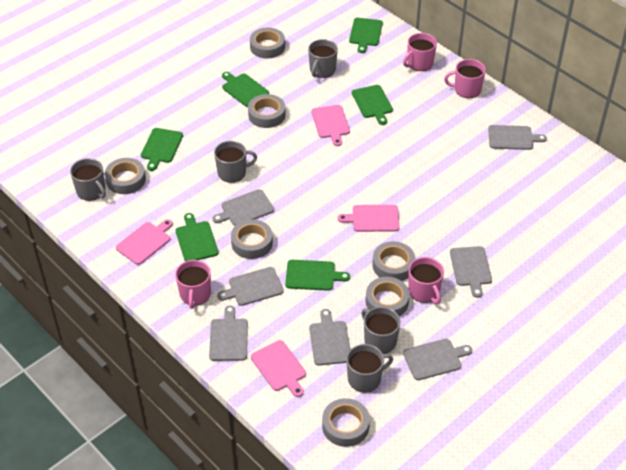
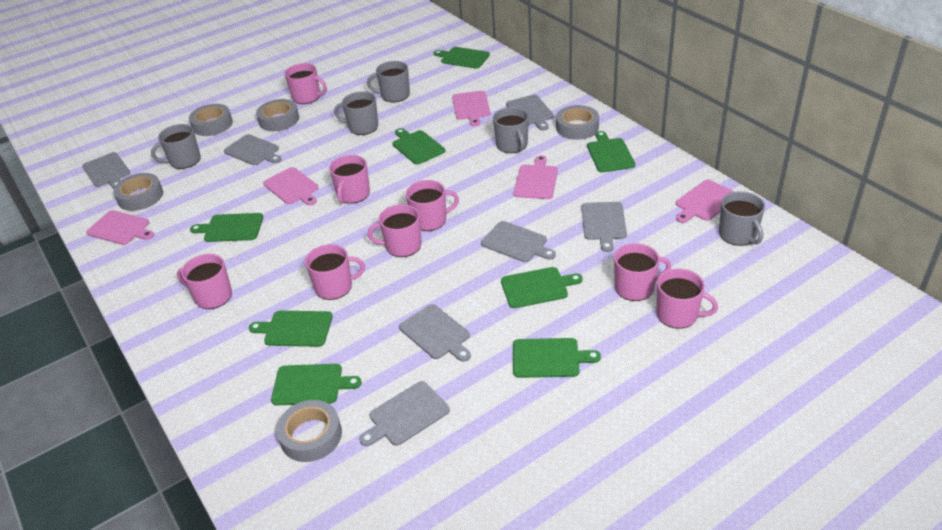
green cutting board: [141,128,183,171] [176,213,219,262] [222,72,269,107] [285,260,350,291] [349,18,383,53] [352,85,393,125] = 6 -> [190,213,263,242] [249,311,333,347] [271,364,362,405] [393,128,445,165] [434,47,490,69] [501,267,583,308] [513,338,601,378] [587,131,635,173] = 8
grey tape: [105,158,146,194] [231,219,273,259] [248,94,286,128] [250,28,285,59] [322,398,370,447] [366,277,410,316] [372,241,415,281] = 7 -> [113,173,163,211] [189,104,233,136] [256,99,299,131] [276,400,342,462] [556,105,599,140] = 5
pink cutting board: [116,219,173,265] [251,340,306,397] [312,105,350,146] [338,205,400,232] = 4 -> [86,210,154,245] [263,167,319,205] [452,91,490,126] [514,155,558,199] [676,180,734,223] = 5
pink mug: [175,260,211,309] [403,33,437,71] [408,257,444,304] [444,59,486,98] = 4 -> [177,254,232,309] [285,63,327,104] [305,244,365,300] [329,155,370,204] [367,204,422,257] [406,180,459,231] [614,243,671,301] [656,269,718,329] = 8

